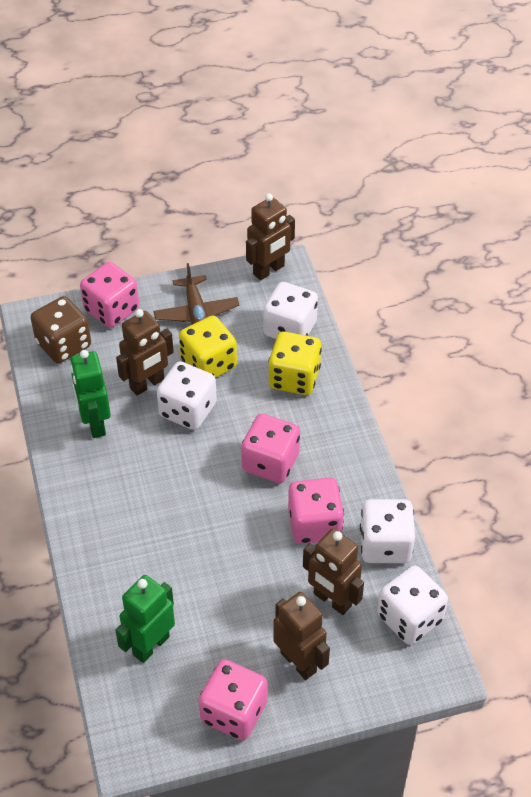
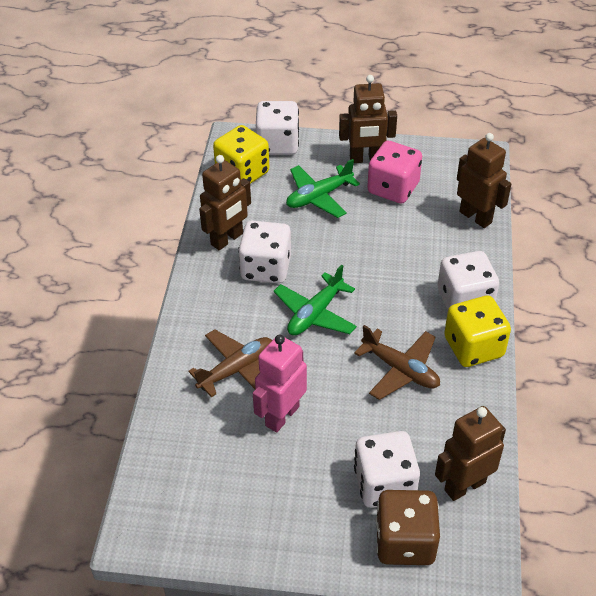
brown plane: [153,263,240,325] = 1 -> [189,329,272,397] [354,325,440,400] = 2
green plane: none = 0 -> [274,264,357,336] [286,159,360,218] = 2
green robot: [70,350,111,438] [115,575,175,663] = 2 -> none = 0
pink dice: [80,262,139,328] [199,659,267,740] [241,414,300,483] [288,478,344,544] = 4 -> [367,141,422,204] = 1
pink robot: none = 0 -> [253,335,307,432] = 1

